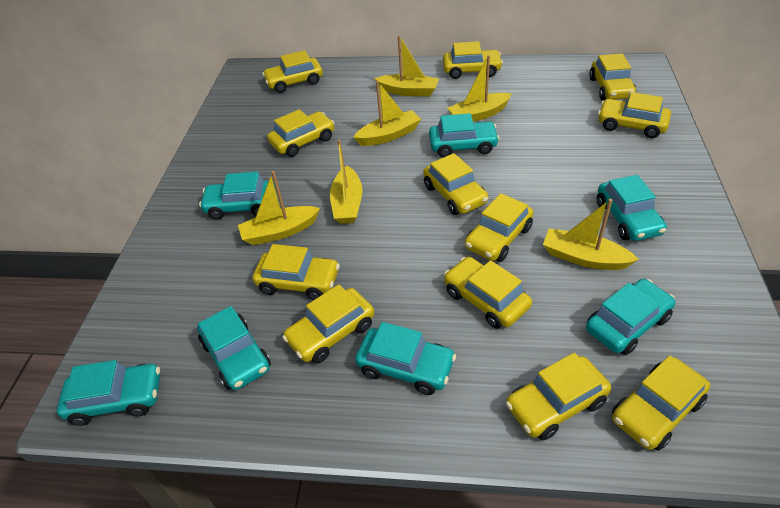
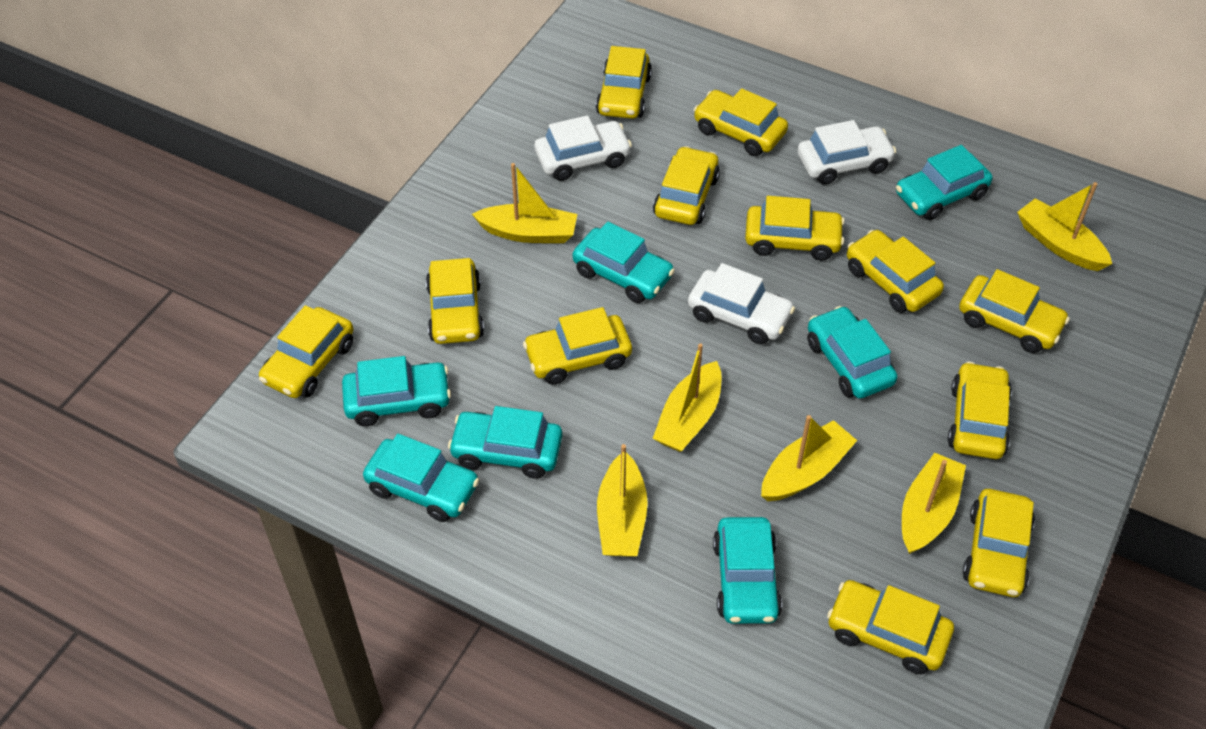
white car: none = 0 -> [534,115,632,181] [688,263,795,344] [798,120,896,185] = 3

